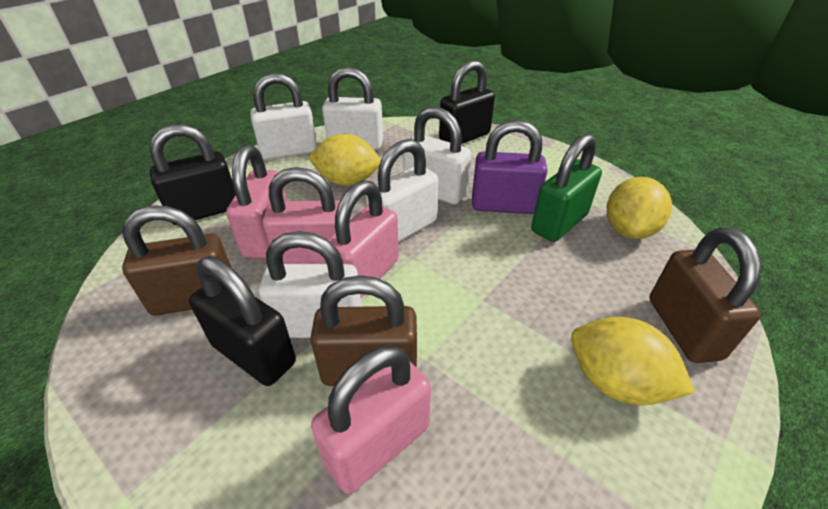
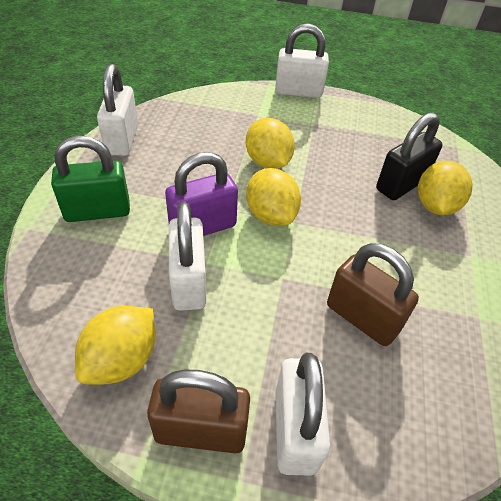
black padlock: [149,124,236,225] [189,257,296,386] [439,60,495,144] = 3 -> [376,112,443,200] = 1
brown padlock: [122,206,231,315] [310,275,417,386] [650,227,761,363] = 3 -> [147,369,250,453] [327,243,419,346] = 2
pink padlock: [226,145,287,259] [263,167,340,264] [311,345,431,494] [324,180,399,298] = 4 -> none = 0
white padlock: [250,73,317,160] [259,231,362,338] [322,67,383,150] [366,139,438,242] [403,107,471,205] = 5 -> [97,64,138,156] [169,202,207,311] [275,24,329,98] [275,353,330,476] = 4
yellow lemon: [308,134,381,186] [571,317,695,405] [607,177,672,239] = 3 -> [75,306,155,385] [246,118,295,169] [246,168,301,226] [418,160,473,215] = 4

